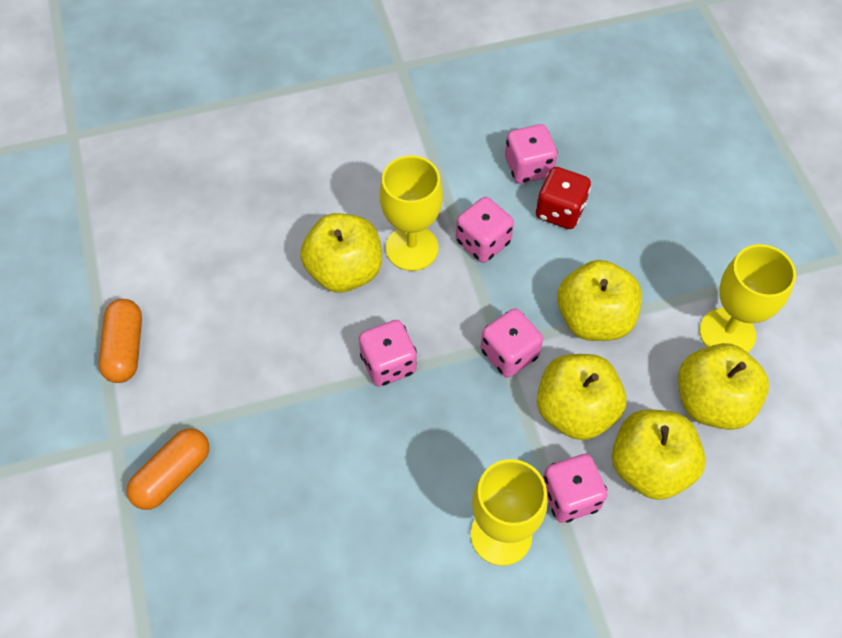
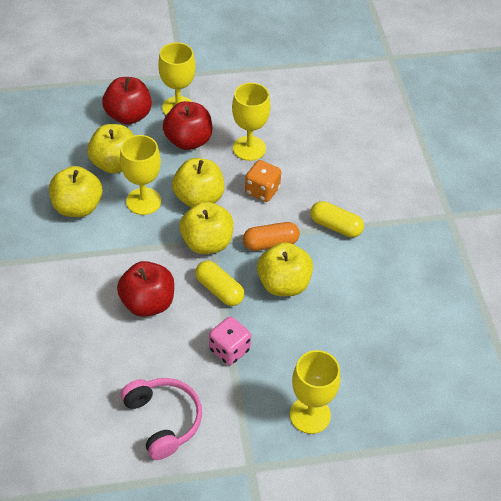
orange capsule: [98,299,142,383] [127,428,209,510] = 2 -> [243,222,300,251] = 1
orange dice: none = 0 -> [245,160,281,202] = 1
pink dice: [359,320,417,387] [456,197,514,263] [481,308,543,378] [505,124,558,184] [543,454,607,523] = 5 -> [209,317,251,365] = 1
pink headphones: none = 0 -> [121,378,202,460] = 1
red apple: none = 0 -> [102,77,152,125] [117,261,174,317] [163,101,212,150] = 3
red dice: [536,167,591,229] = 1 -> none = 0
yellow capsule: none = 0 -> [195,261,244,306] [311,201,364,237] = 2
yellow goblet: [380,155,443,271] [471,459,548,566] [700,244,796,353] = 3 -> [120,135,161,215] [158,42,196,115] [232,83,271,161] [290,350,340,434] = 4

